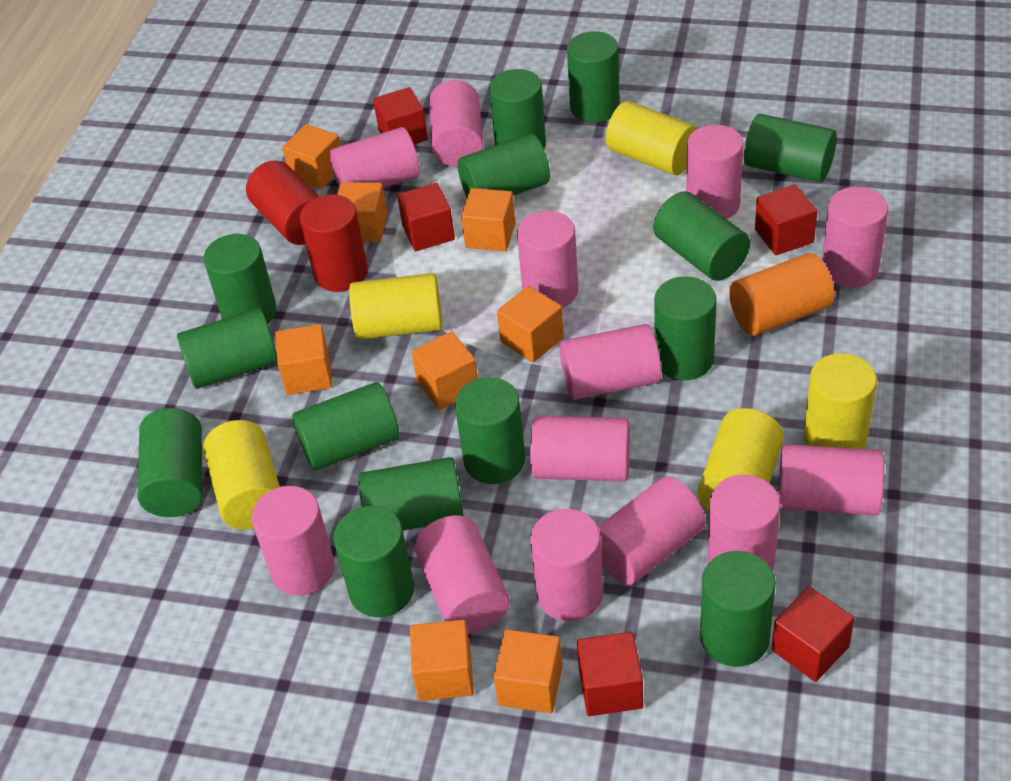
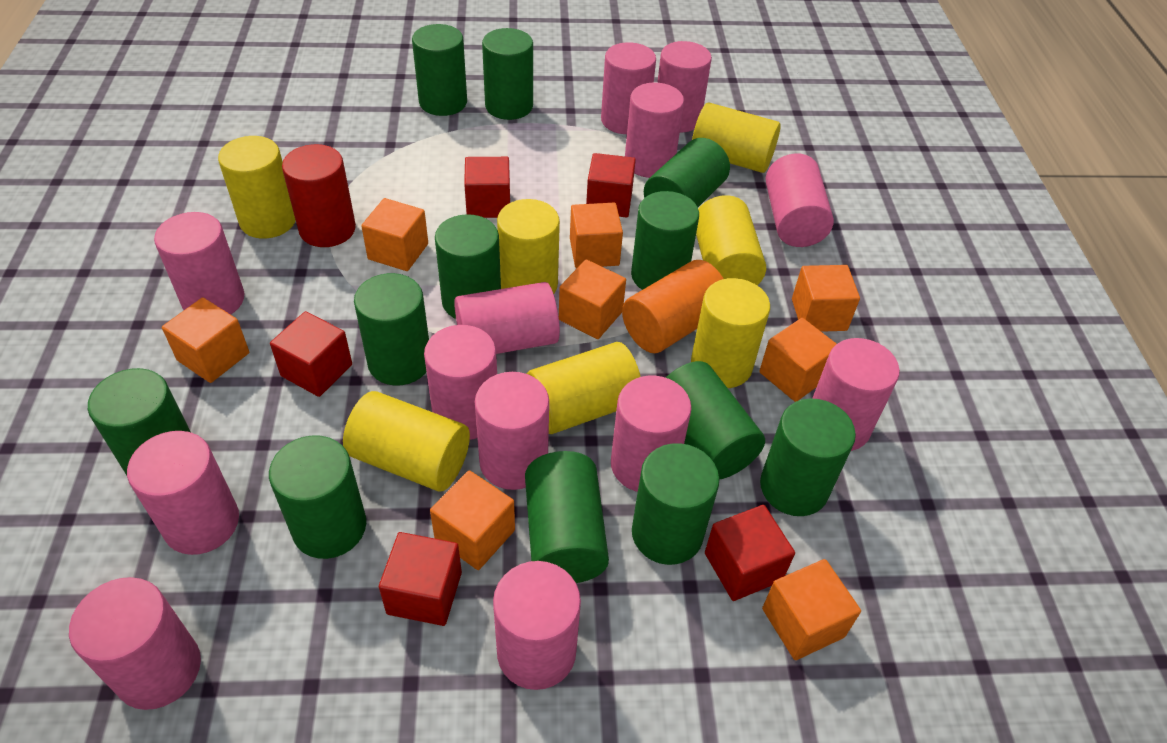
green cylinder: [138,408,202,517] [177,308,277,389] [204,234,277,324] [292,382,400,470] [334,506,414,617] [358,457,464,531] [455,377,525,484] [458,134,550,197] [489,69,546,149] [567,31,620,123] [654,191,750,281] [654,276,717,380] [700,551,776,667] [744,114,837,182] = 14 -> [88,368,191,475] [269,435,366,559] [354,273,429,386] [412,24,467,116] [435,214,501,319] [482,28,533,120] [525,451,609,583] [631,191,699,290] [632,443,719,565] [644,138,730,207] [666,361,765,479] [760,398,856,516] = 12
red cylinder: [246,160,319,245] [300,194,368,292] = 2 -> [282,144,356,247] = 1
yellow cylinder: [203,420,280,530] [349,273,442,340] [606,101,697,175] [697,408,784,511] [803,353,877,449] = 5 -> [218,136,296,239] [343,391,470,492] [497,199,560,294] [527,342,641,434] [691,278,770,388] [692,103,781,173] [696,195,766,285] = 7

